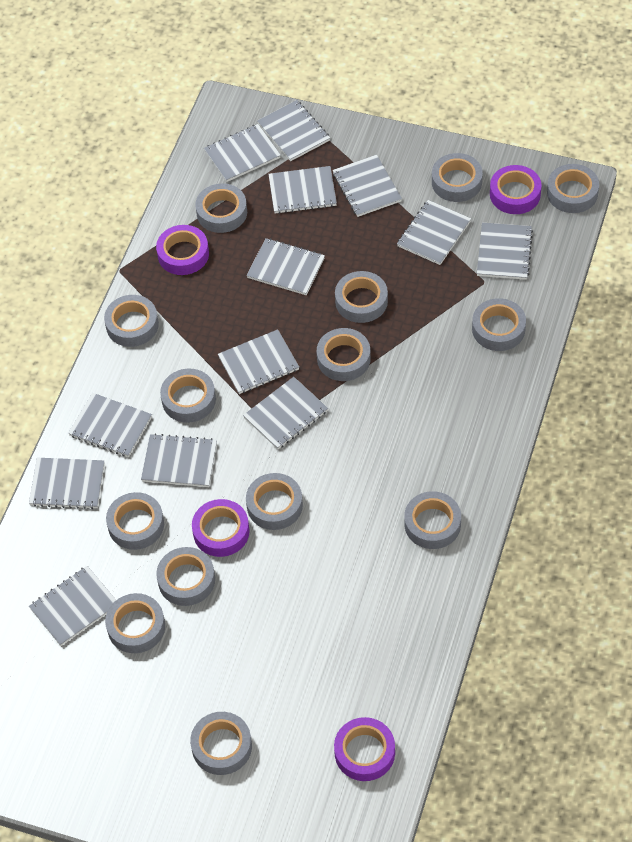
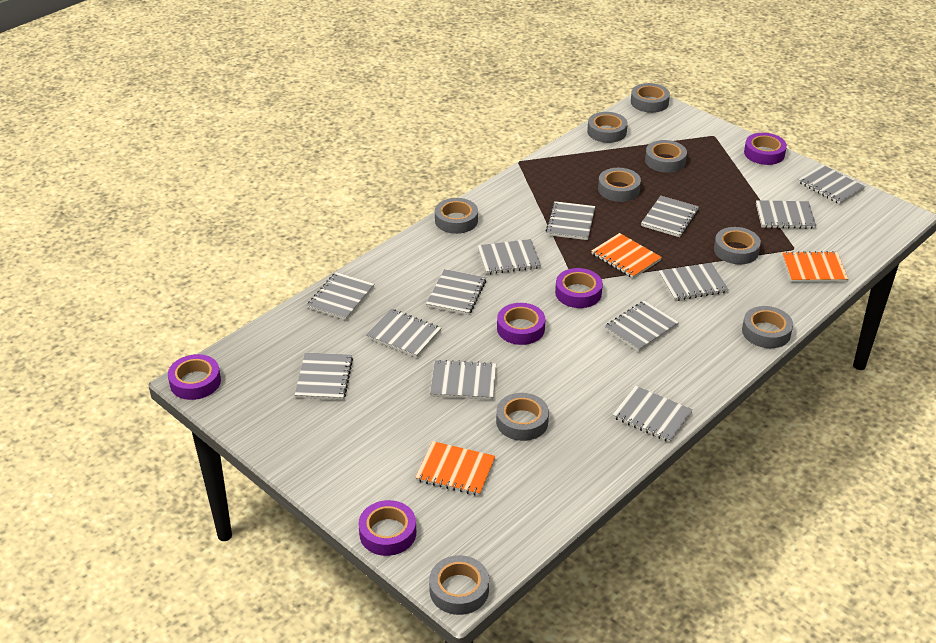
grey tape: [104,295,159,347] [105,593,165,653] [106,492,164,550] [156,547,215,606] [160,369,216,423] [190,712,252,775] [195,183,247,233] [246,473,303,530] [317,328,371,381] [335,271,388,323] [404,491,461,549] [432,153,483,202] [472,298,526,351] [547,164,599,213] = 14 -> [429,555,489,615] [435,198,478,234] [496,393,549,441] [587,112,628,143] [598,168,641,202] [631,83,670,113] [645,140,687,173] [714,227,761,264] [742,306,793,348] = 9
orange notebook: none = 0 -> [415,441,496,496] [592,233,662,278] [782,251,848,282] = 3
purple tape: [156,225,209,275] [192,499,250,557] [334,717,395,781] [490,165,542,214] = 4 -> [168,354,221,400] [359,500,416,556] [497,303,545,345] [555,268,603,308] [744,133,787,165] = 5

